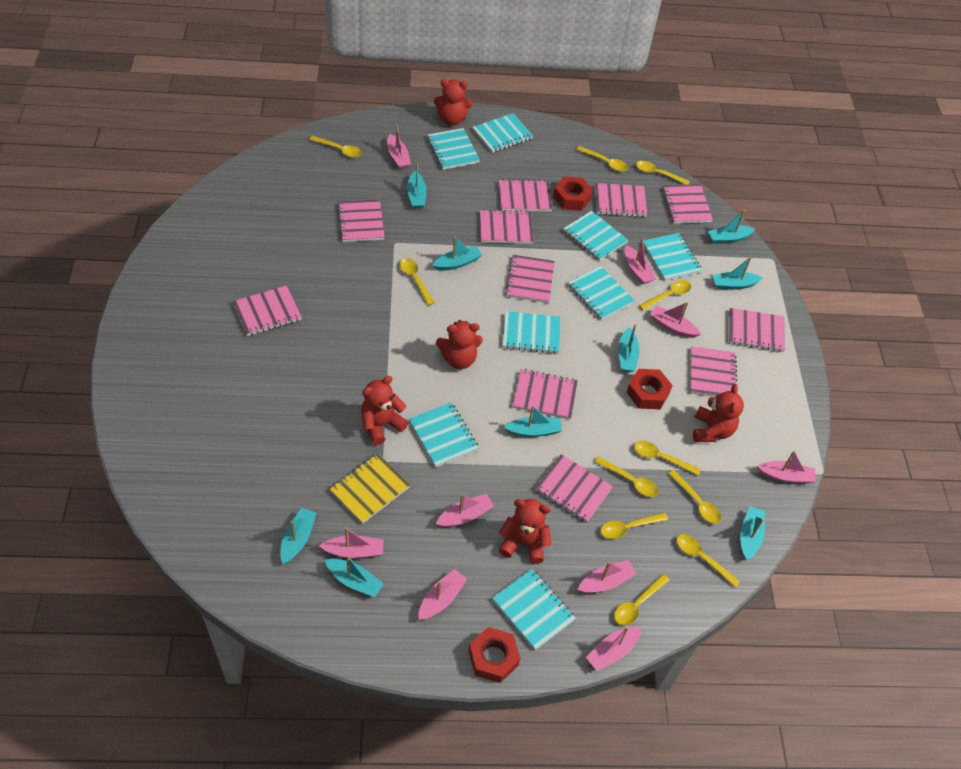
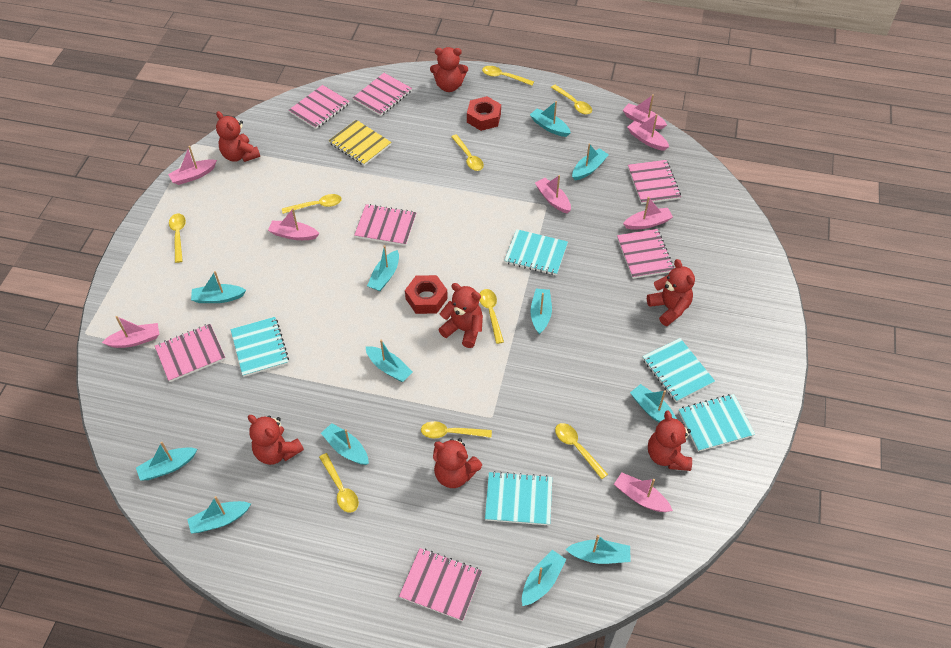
pink boat: [319,527,384,558] [387,124,411,169] [418,569,467,620] [436,494,494,527] [578,560,637,593] [586,627,641,671] [624,238,656,284] [650,302,701,338] [757,451,816,484] = 9 -> [102,316,159,348] [168,146,217,185] [268,208,320,240] [535,175,571,213] [614,472,673,512] [623,94,667,129] [623,197,673,229] [627,114,669,151] = 8
pink notebook: [233,285,302,336] [337,199,385,242] [480,209,534,244] [499,179,553,212] [505,255,555,303] [513,369,578,419] [535,454,613,523] [595,183,647,217] [662,184,713,224] [690,346,737,397] [729,308,785,352] = 11 -> [155,324,225,382] [289,85,349,129] [352,73,412,116] [354,204,416,246] [399,548,482,621] [617,229,674,279] [628,160,681,204] = 7
red nut: [468,627,520,683] [553,176,593,211] [626,369,673,409] = 3 -> [405,275,448,314] [467,96,501,131] = 2
red teddy bear: [361,376,409,445] [434,79,473,126] [436,320,483,369] [499,499,551,564] [693,384,744,442] = 5 -> [216,111,260,162] [248,415,304,465] [430,47,468,92] [433,438,482,488] [438,283,483,348] [647,259,695,326] [648,411,692,471] = 7
turquoise boat: [280,508,316,564] [325,555,384,597] [407,163,427,208] [432,236,482,271] [504,405,562,437] [618,324,639,372] [708,210,755,244] [712,257,763,290] [740,506,765,560] = 9 -> [136,441,197,481] [187,496,251,534] [191,271,246,303] [321,423,369,465] [366,340,413,382] [367,245,399,291] [522,550,566,606] [530,101,571,137] [531,289,552,334] [566,535,630,564] [572,143,609,180] [630,384,677,423] = 12
turquoise notebook: [409,402,479,467] [427,128,480,170] [472,113,533,153] [492,569,576,650] [503,311,561,354] [563,211,628,261] [568,266,635,320] [643,233,702,281] = 8 -> [230,317,289,377] [485,471,552,525] [504,229,568,276] [642,338,715,402] [678,394,755,452] = 5
yellow spoon: [309,136,362,158] [400,258,435,305] [577,146,628,172] [595,456,659,497] [600,512,668,539] [614,574,670,626] [634,441,701,475] [636,161,690,184] [639,280,691,311] [668,470,722,524] [677,534,740,588] = 11 -> [169,214,186,263] [282,194,342,214] [319,453,359,513] [421,421,492,438] [451,134,484,171] [479,289,504,344] [482,66,534,86] [551,85,592,114] [555,423,608,479] = 9

